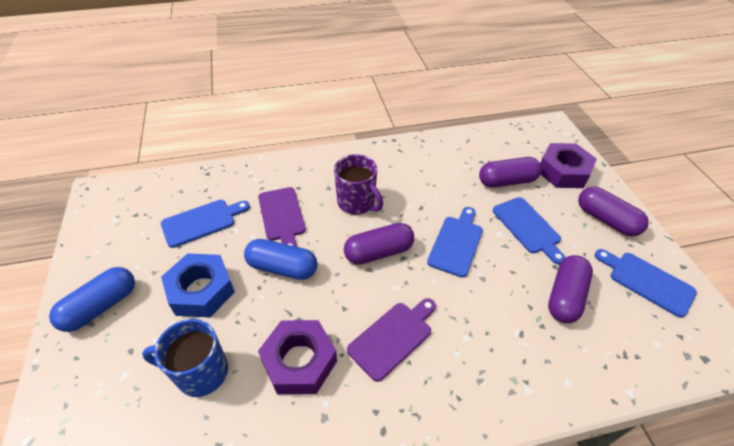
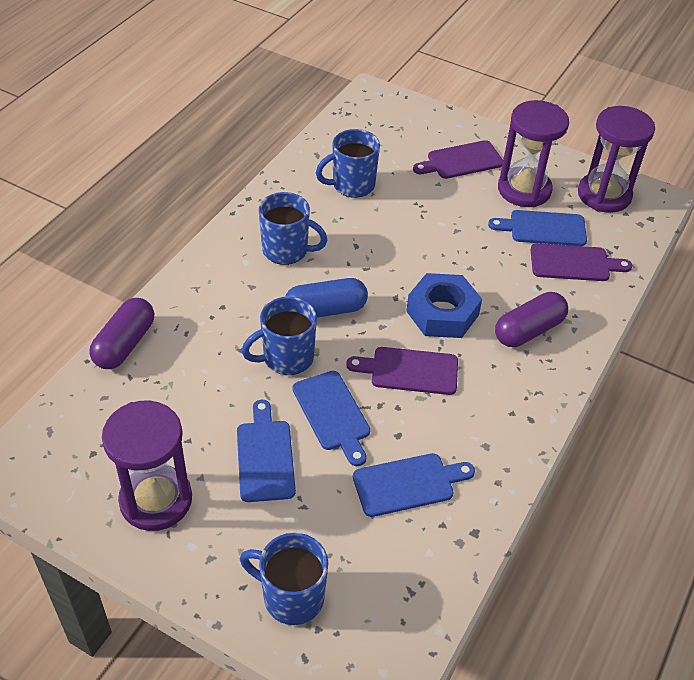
blue capsule: [49,267,135,332] [244,239,318,280] = 2 -> [285,278,368,318] = 1
blue mug: [142,319,228,397] = 1 -> [240,533,328,625] [242,297,317,375] [259,192,327,265] [316,129,380,198] = 4
purple capsule: [344,223,414,265] [479,157,542,188] [548,255,593,323] [578,186,649,236] = 4 -> [89,298,154,369] [495,292,568,347] = 2
purple cutting board: [258,187,306,247] [347,298,436,382] = 2 -> [346,347,458,395] [413,140,503,179] [531,243,632,281] = 3
purple hourglass: none = 0 -> [102,401,192,531] [498,100,569,207] [578,106,655,213] = 3
purple mug: [334,154,383,215] = 1 -> none = 0
purple nut: [258,320,337,394] [540,143,597,188] = 2 -> none = 0

